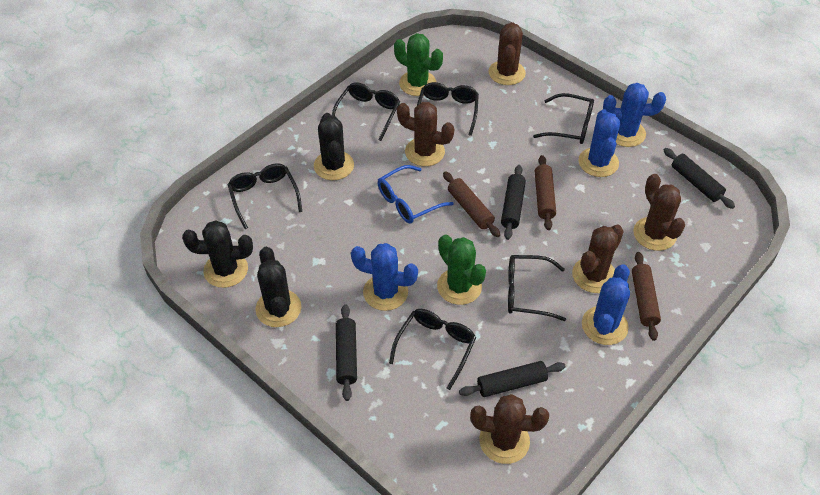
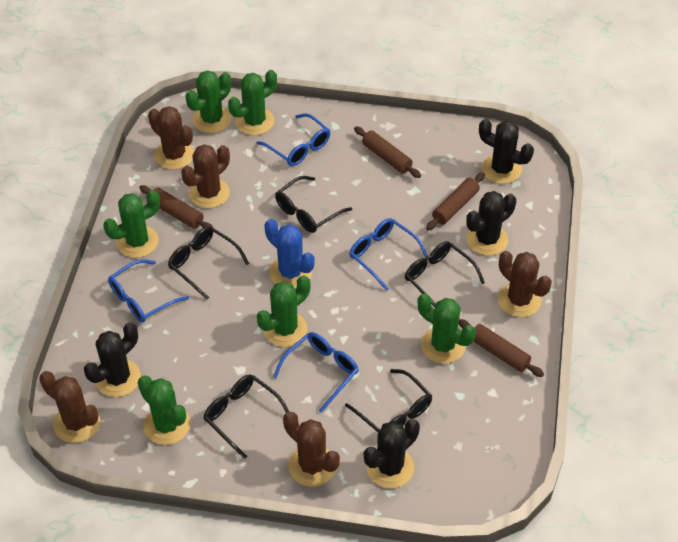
black cactus: [182,220,253,288] [256,247,301,327] [314,113,354,180] = 3 -> [84,323,141,397] [364,419,420,488] [466,191,516,256] [479,119,534,184] = 4
black glasses: [228,164,302,229] [332,82,400,141] [389,309,476,390] [417,82,479,136] [508,255,566,321] [533,93,594,144] = 6 -> [168,226,249,300] [203,374,289,459] [275,176,352,233] [345,369,432,433] [405,241,485,307] = 5
black rolling pin: [336,304,357,401] [459,361,566,397] [501,165,526,240] [664,148,735,209] = 4 -> none = 0
blue cactus: [351,243,418,311] [579,109,620,177] [582,264,630,345] [603,83,666,147] = 4 -> [264,219,315,289] = 1
blue glasses: [378,165,454,224] = 1 -> [108,259,189,323] [257,113,331,166] [273,332,359,413] [349,218,428,291] = 4
brown rolling pin: [443,171,500,237] [535,155,556,230] [632,252,661,341] = 3 -> [139,185,213,229] [354,126,421,178] [426,172,485,231] [458,319,544,377] = 4
green cactus: [394,33,443,96] [437,235,486,305] = 2 -> [103,190,160,258] [137,376,190,445] [185,70,231,133] [228,70,277,135] [257,275,310,347] [418,293,476,364] = 6

